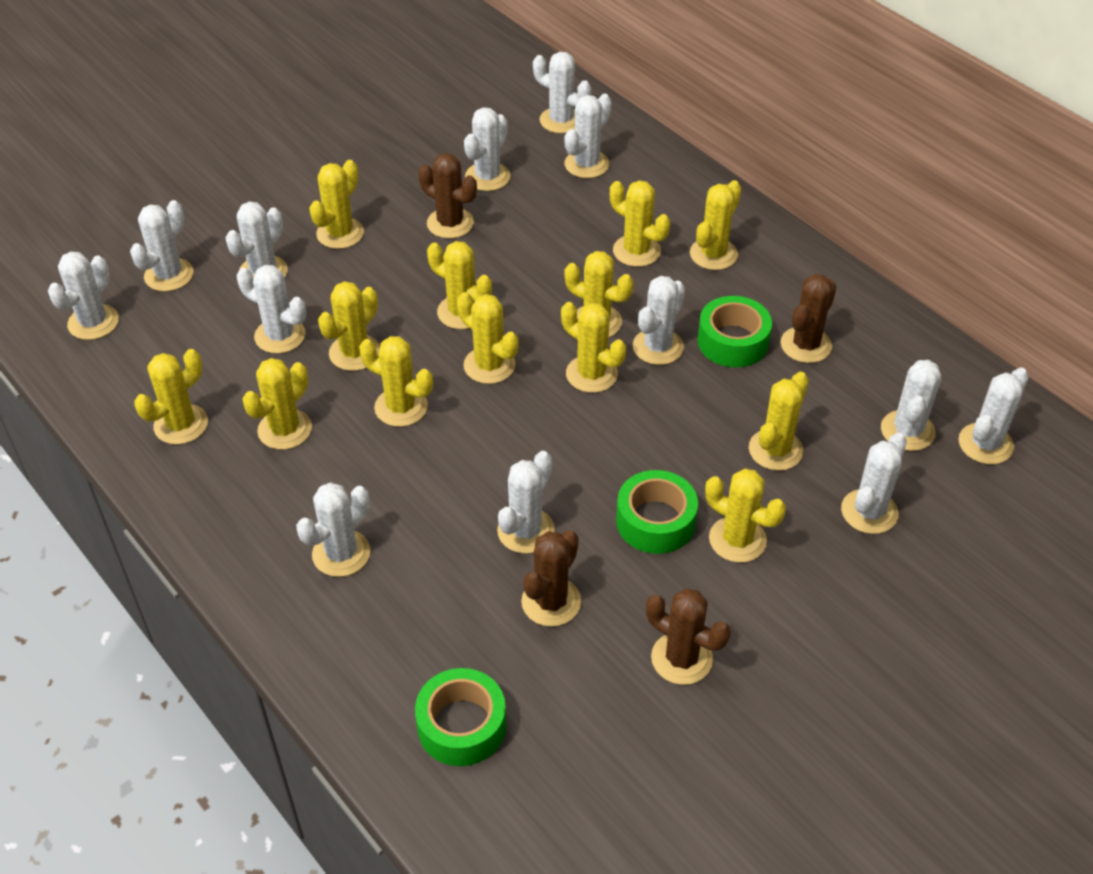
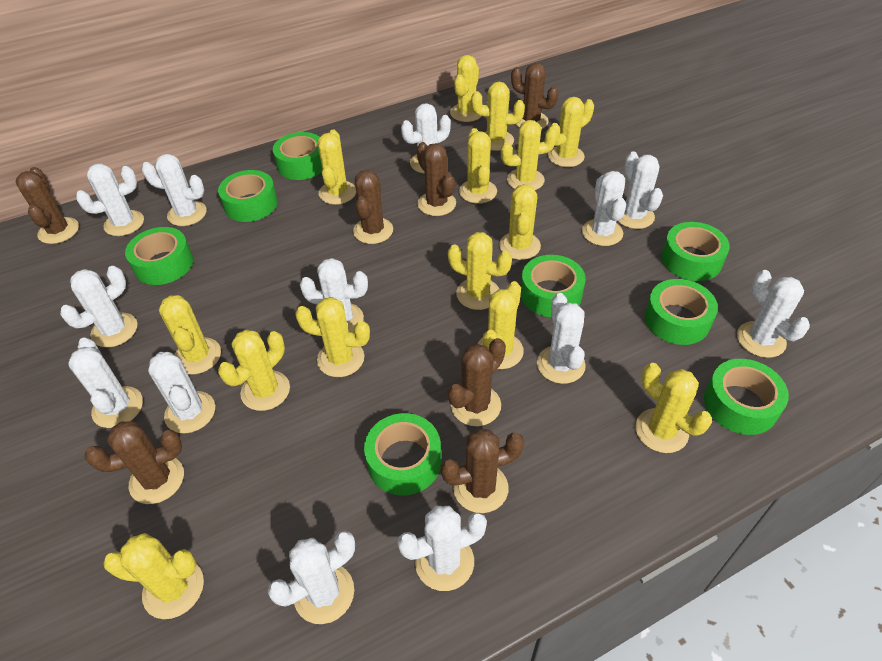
brown cactus: [418,153,477,239] [521,530,581,627] [646,589,731,685] [781,274,837,363] = 4 -> [16,167,79,244] [85,421,184,504] [353,170,393,244] [417,142,456,216] [441,429,524,513] [448,338,506,426] [511,63,559,129] = 7
green tape: [415,668,506,766] [616,470,698,554] [697,296,772,367] = 3 -> [125,227,193,285] [218,170,278,222] [273,132,322,180] [364,413,441,495] [521,255,586,317] [645,279,718,345] [661,222,730,281] [704,359,789,435] = 8
yellow cactus: [134,349,208,445] [243,358,312,450] [309,160,364,249] [318,281,380,371] [359,336,433,427] [427,241,492,329] [457,292,519,384] [561,302,626,393] [565,251,634,337] [610,180,670,267] [690,180,741,270] [705,469,786,563] [749,372,809,471] = 13 -> [103,533,204,619] [159,295,221,374] [218,330,290,411] [295,297,370,377] [317,130,356,205] [448,232,512,310] [450,55,482,122] [459,128,497,204] [471,82,525,151] [478,281,524,369] [499,184,541,260] [501,120,558,190] [548,97,594,167] [636,363,712,453] = 14

